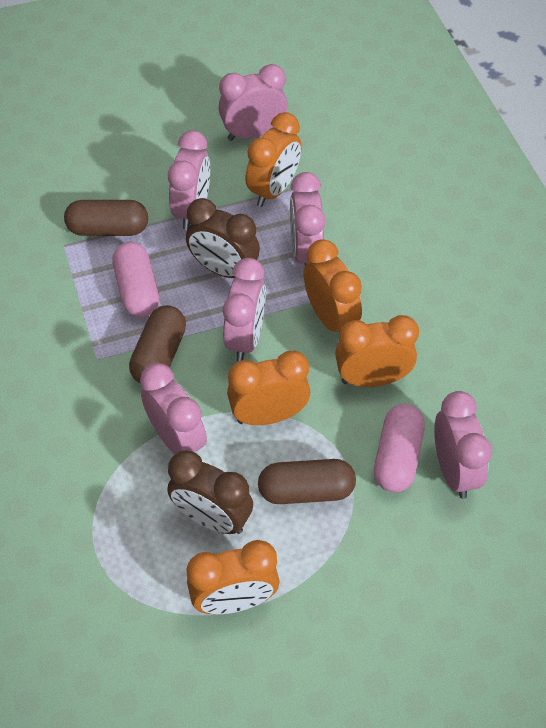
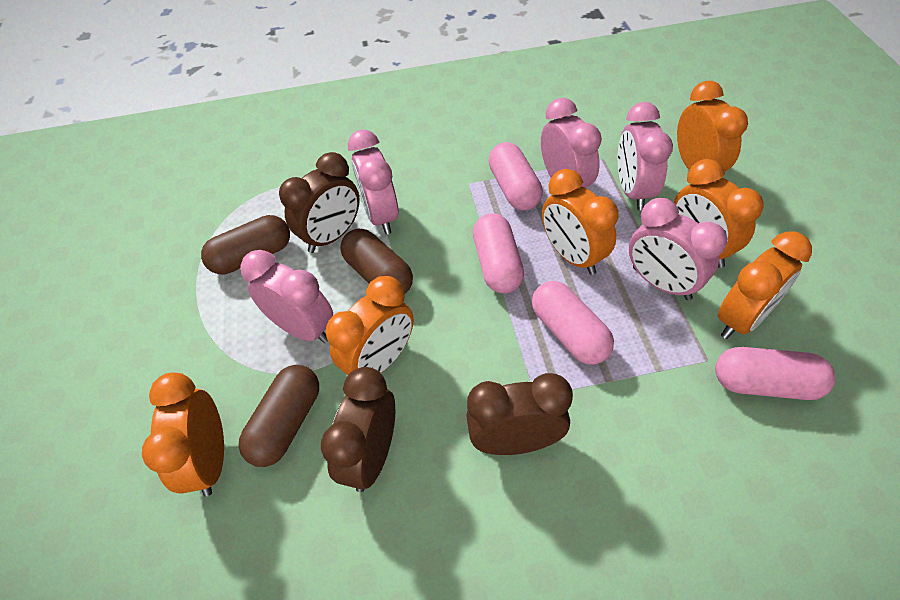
brown clock: [167,450,253,534] [186,198,260,278] = 2 -> [279,152,360,253] [321,367,395,492] [466,373,573,455] = 3
orange clock: [187,540,280,614] [227,351,310,425] [245,112,302,207] [303,239,362,332] [335,315,419,387] = 5 -> [142,372,224,497] [326,276,414,375] [542,169,618,275] [674,159,764,268] [677,81,748,172] [718,232,812,339] = 6
pink capsule: [112,242,159,317] [374,404,425,492] = 2 -> [473,213,524,294] [489,142,543,210] [532,281,614,364] [715,347,835,400] = 4
pink clock: [140,363,207,454] [168,130,210,230] [219,64,288,141] [223,258,266,361] [290,172,326,265] [434,391,492,499] = 6 -> [240,250,333,343] [348,130,399,235] [541,98,602,188] [618,102,673,210] [629,198,727,300] = 5

